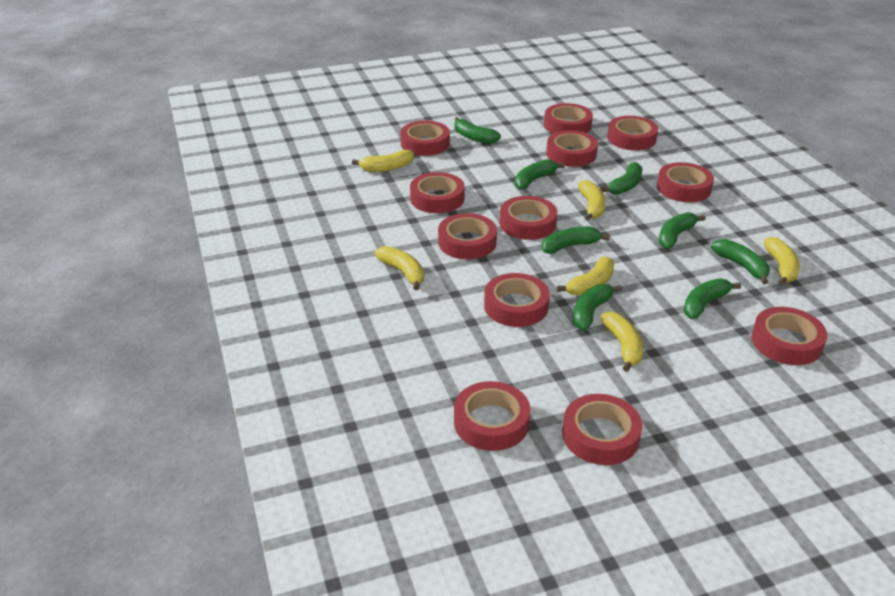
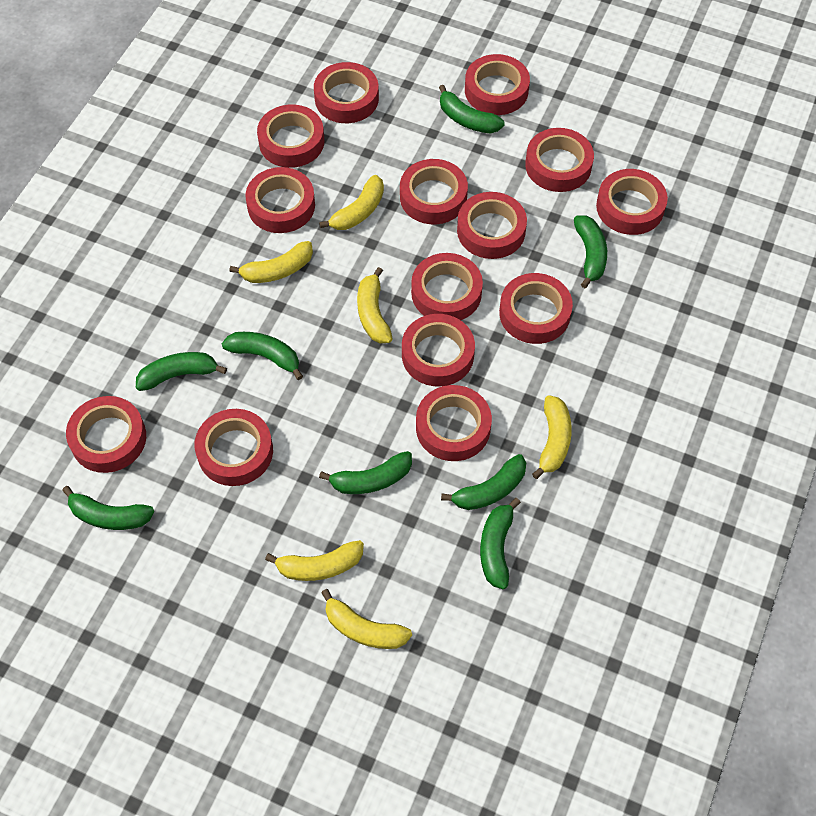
red tape: [400,121,450,156] [410,172,465,213] [438,213,497,259] [454,381,530,451] [484,273,550,327] [500,196,557,240] [544,103,593,134] [546,130,598,167] [562,394,643,465] [607,116,658,150] [657,162,714,202] [751,307,827,365] = 12 -> [66,396,146,473] [195,409,273,486] [245,167,315,233] [257,104,324,168] [314,62,379,123] [400,159,468,224] [402,314,475,386] [411,253,483,320] [416,385,492,461] [457,192,527,259] [465,54,530,115] [499,273,573,344] [525,128,594,192] [596,169,668,235] = 14

